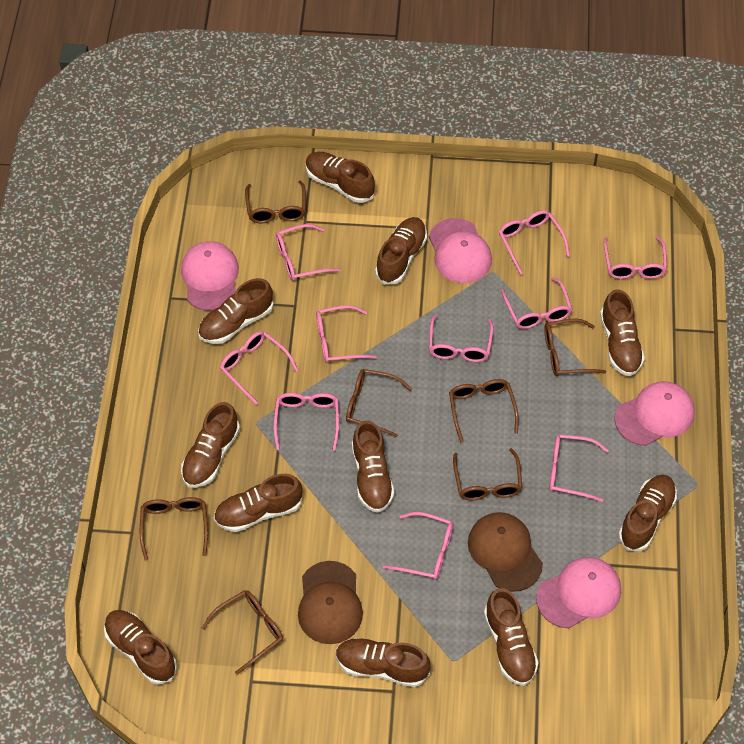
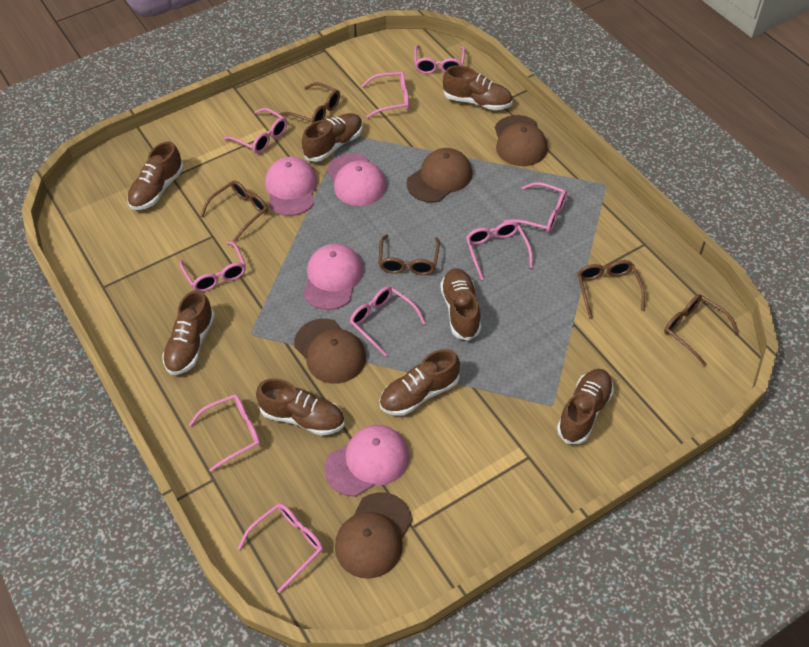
brown cap: [298,561,363,644] [468,512,543,592] = 2 -> [294,319,366,384] [335,492,412,579] [407,148,472,203] [495,115,548,166] = 4
brown glasses: [140,497,208,560] [202,590,283,675] [245,180,306,223] [346,369,412,437] [449,379,519,443] [453,448,522,500] [544,319,606,376] = 7 -> [200,180,268,242] [279,82,340,123] [378,234,440,275] [577,260,645,318] [664,294,739,366] = 5
brown shoe: [104,610,177,685] [181,402,240,488] [198,278,273,344] [214,474,302,532] [306,152,375,203] [336,638,430,687] [352,420,394,513] [375,217,427,285] [484,588,539,686] [600,289,645,376] [618,475,677,551] = 11 -> [127,141,184,210] [162,290,215,375] [256,378,345,436] [302,113,363,162] [379,349,460,416] [440,268,481,341] [443,65,513,110] [557,369,614,444] = 8
pink glasses: [220,331,298,405] [273,393,339,451] [276,224,340,281] [316,305,377,363] [383,512,453,580] [429,314,494,362] [499,210,570,275] [501,277,572,329] [549,434,609,502] [604,237,667,279] = 10 -> [179,241,246,292] [189,394,261,472] [224,108,287,154] [238,503,324,593] [350,286,426,357] [361,71,409,118] [414,45,465,74] [466,221,533,280] [504,182,567,233] = 9

